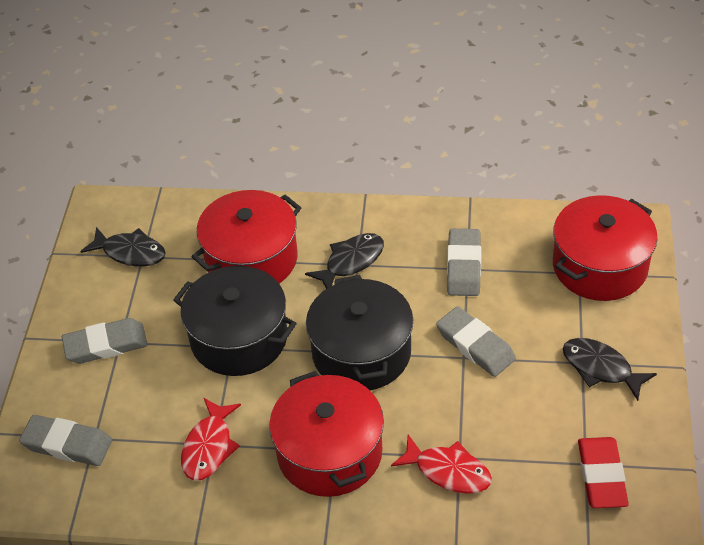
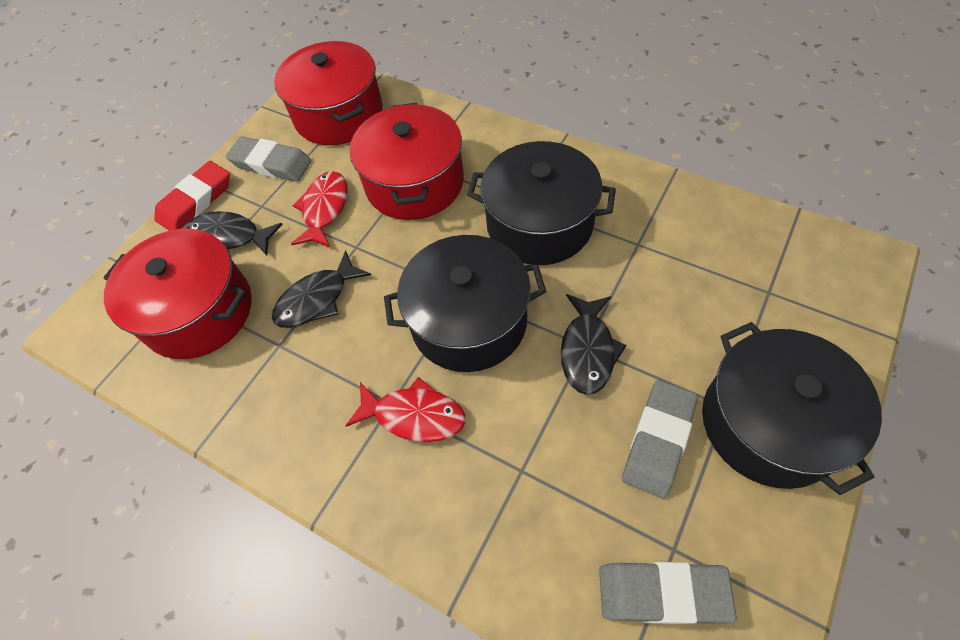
black pot: [173,266,297,376] [306,275,413,390] = 2 -> [384,235,546,372] [467,141,616,265] [702,322,882,495] = 3
grey eraser: [19,415,112,466] [62,318,148,364] [436,306,516,377] [447,229,481,296] = 4 -> [226,136,312,182] [599,562,737,624] [622,380,698,498] = 3

